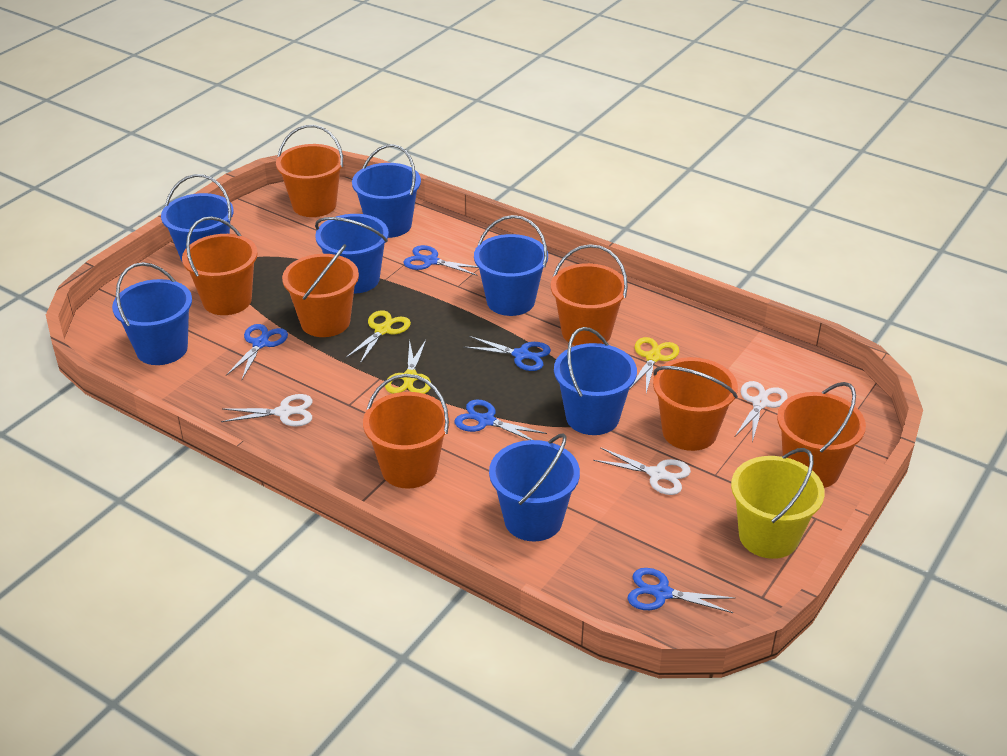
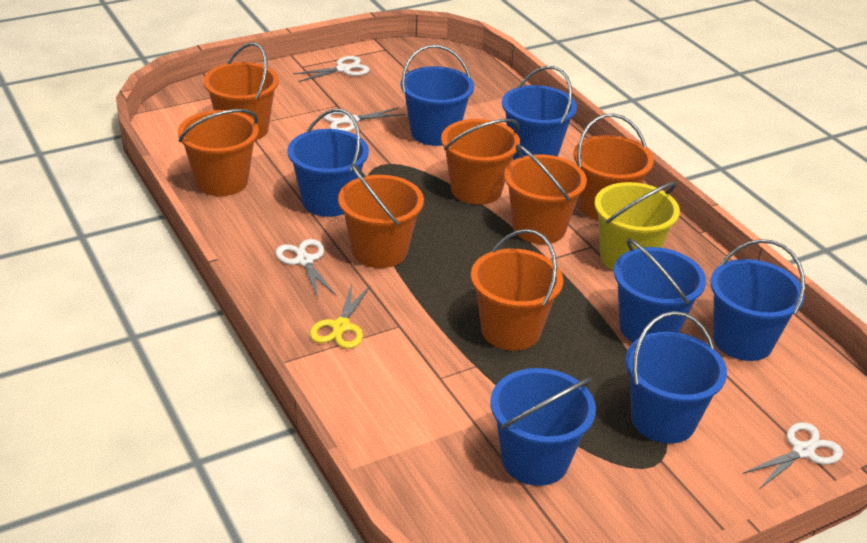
blue scissors: [226,324,288,379] [404,245,479,276] [454,399,547,440] [463,336,551,371] [627,568,735,613] = 5 -> none = 0
white scissors: [221,394,312,427] [593,447,691,495] [735,381,788,443] = 3 -> [275,239,337,298] [293,56,369,82] [323,107,405,132] [743,422,843,488] = 4
yellow scissors: [345,310,411,364] [385,339,431,394] [629,337,679,393] = 3 -> [310,284,371,349] = 1

